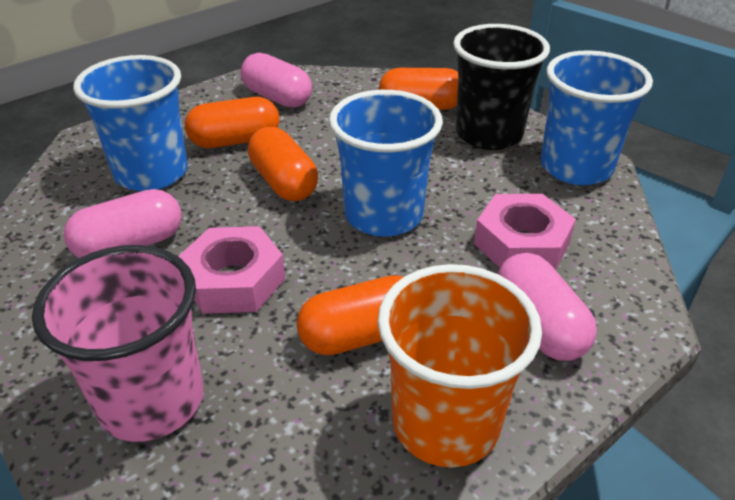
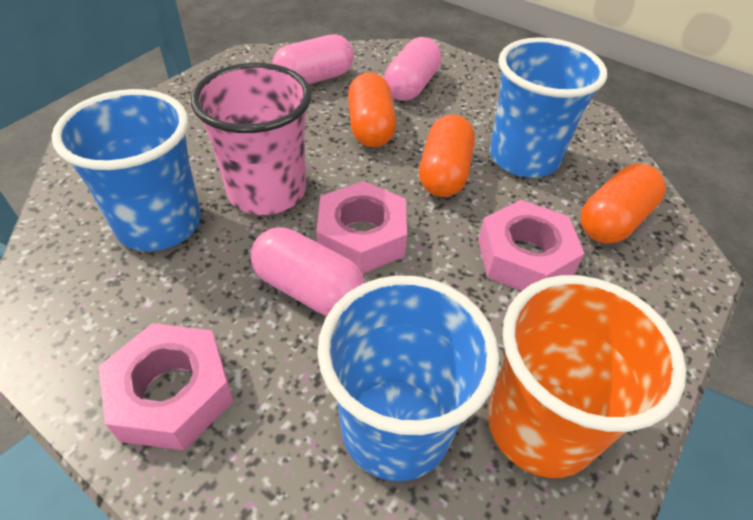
black cup: [453,24,550,150] = 1 -> none = 0
orange capsule: [185,97,279,148] [248,127,318,201] [296,275,403,355] [379,68,458,110] = 4 -> [348,72,396,147] [419,115,475,197] [580,164,666,244] = 3
pink nut: [178,226,285,314] [474,194,576,270] = 2 -> [98,323,233,450] [316,181,407,274] [478,200,585,291] = 3

